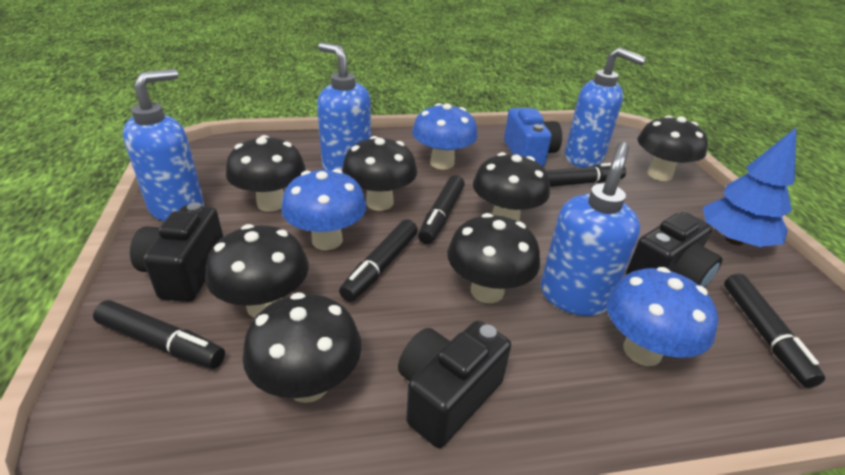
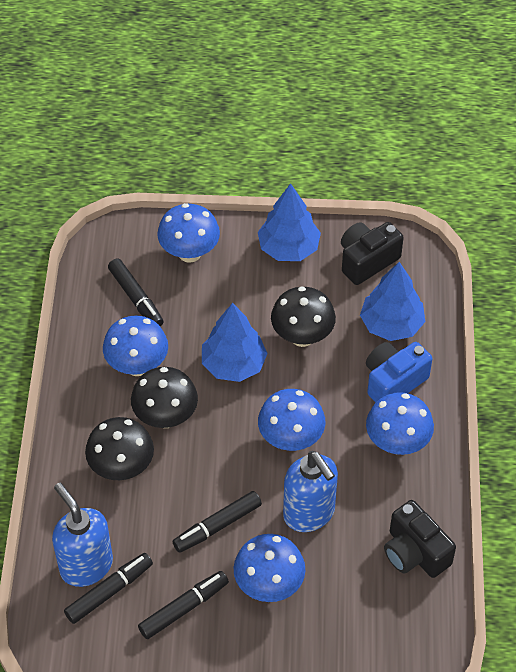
black camera: [130,202,223,302] [398,321,511,448] [626,212,723,288] = 3 -> [341,222,404,285] [384,500,456,578] = 2
black marker: [93,300,225,369] [339,219,418,302] [418,175,465,244] [546,163,626,187] [724,274,825,388] = 5 -> [64,553,153,624] [108,258,164,326] [138,571,229,639] [172,491,262,553] = 4
black mushroom: [205,224,309,318] [226,135,305,212] [242,292,362,403] [342,136,417,211] [447,213,540,303] [473,152,550,222] [638,115,708,181] = 7 -> [85,417,154,480] [131,367,198,428] [271,286,336,347] = 3
blue mushroom: [281,169,367,250] [412,103,478,170] [606,267,718,366] = 3 -> [103,316,168,376] [157,203,220,263] [234,534,305,602] [258,389,325,451] [366,392,434,455] = 5
blue soap dispenser: [123,69,204,221] [317,42,371,171] [540,142,640,316] [565,47,646,167] = 4 -> [52,483,113,587] [283,451,338,532] = 2
blue tree: [703,128,796,247] = 1 -> [202,303,268,382] [258,183,321,261] [360,262,425,341] = 3

